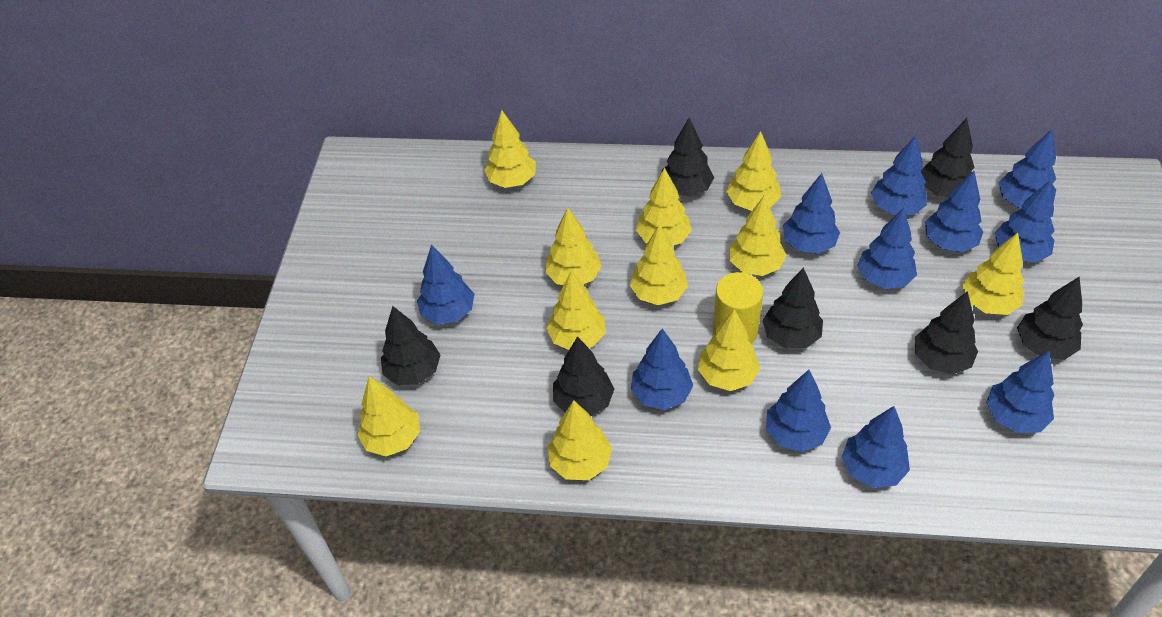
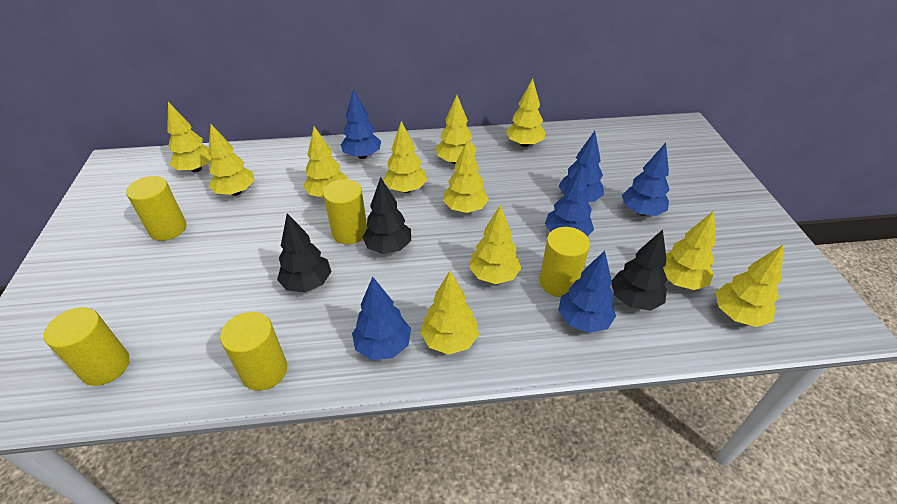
black tree: [381,306,441,385] [553,336,614,417] [662,118,714,196] [762,267,823,348] [915,291,978,375] [921,118,974,197] [1017,276,1083,359] = 7 -> [277,213,332,293] [362,177,411,254] [612,230,667,310] = 3
blue tree: [417,245,474,324] [631,328,693,410] [766,370,831,452] [783,173,840,254] [842,406,910,488] [857,208,917,289] [871,135,927,215] [925,171,983,252] [986,351,1055,433] [994,181,1055,263] [998,129,1056,208] = 11 -> [341,89,381,159] [352,277,411,360] [545,165,594,237] [558,250,616,333] [559,131,604,202] [622,143,669,216] = 6
yellow cylinder: [713,272,763,344] = 1 -> [44,307,130,386] [126,176,187,241] [220,312,287,391] [323,179,368,244] [539,227,590,297] = 5

